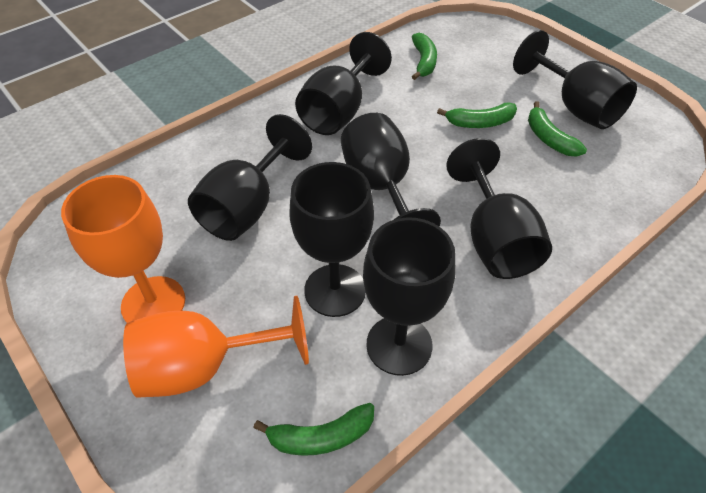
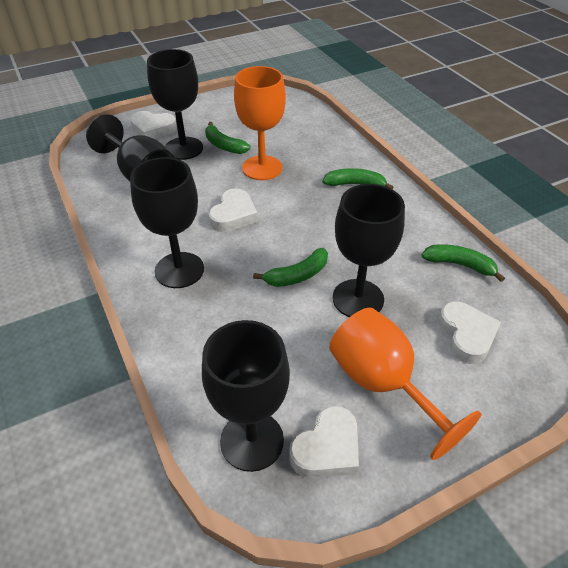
black goblet: [188,114,312,241] [289,162,374,317] [295,32,392,135] [341,113,441,226] [363,217,456,376] [446,138,552,279] [513,30,637,129] = 7 -> [86,114,175,181] [130,157,204,288] [147,49,203,160] [202,320,290,472] [332,184,405,317] = 5
white heart: none = 0 -> [130,111,177,139] [209,188,258,232] [289,406,359,478] [438,301,501,364] = 4

